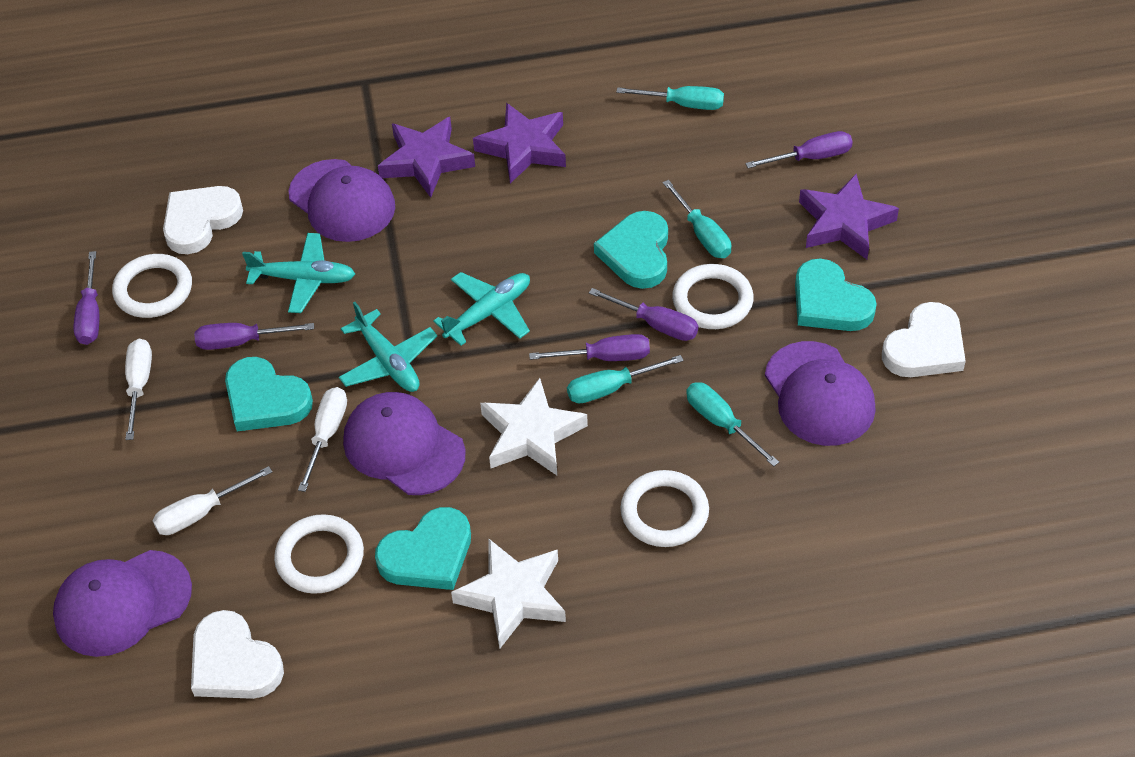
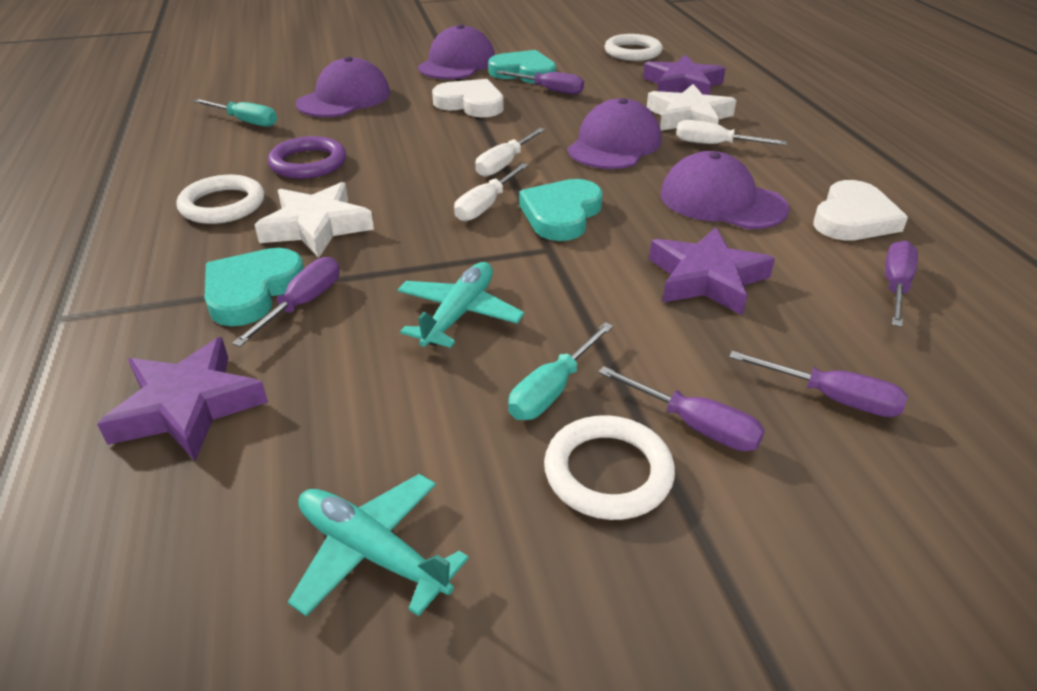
purple ring: none = 0 -> [268,136,346,179] = 1
turquoise heart: [225,357,313,431] [375,507,471,590] [594,211,668,289] [795,259,877,331] = 4 -> [205,248,304,326] [488,50,556,84] [519,179,603,241] = 3
turquoise plane: [242,233,355,313] [339,302,437,392] [433,272,530,346] = 3 -> [288,474,469,616] [397,262,524,348] = 2
turquoise screwdriver: [567,355,684,403] [616,86,724,110] [663,180,731,258] [686,382,779,467] = 4 -> [193,99,277,127] [508,322,613,420] = 2
white heart: [163,186,243,254] [191,610,284,699] [882,302,966,377] = 3 -> [432,79,504,117] [813,180,908,241] = 2
white ring: [112,254,192,318] [274,514,364,594] [621,470,709,547] [672,264,754,329] = 4 -> [177,175,264,224] [544,415,675,520] [605,34,663,61] = 3

